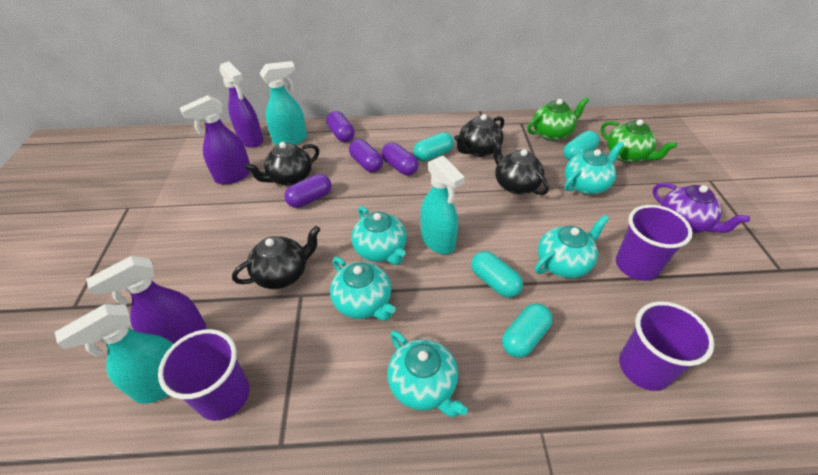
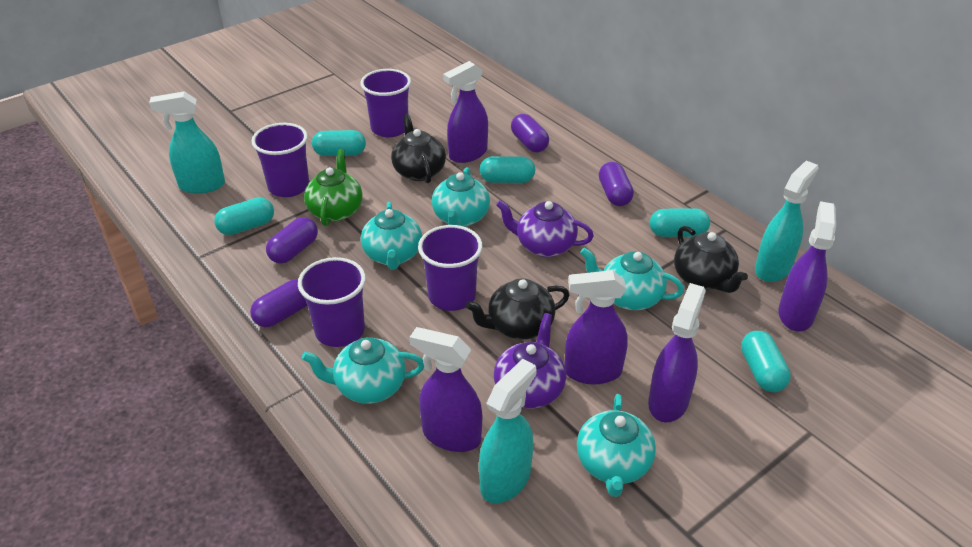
black teapot: [232,226,321,289] [244,142,319,186] [454,114,504,157] [492,137,549,195] = 4 -> [391,114,446,183] [465,278,569,340] [674,226,748,293] = 3
green teapot: [527,97,589,141] [601,119,677,163] = 2 -> [304,149,363,226] = 1
purple cup: [158,329,249,421] [616,205,693,281] [619,301,714,391] = 3 -> [251,123,309,197] [298,257,366,347] [360,69,411,137] [418,225,483,311] = 4
purple spray bottle: [86,256,206,344] [180,95,251,185] [219,61,263,148] = 3 -> [409,327,482,452] [443,61,488,163] [565,270,628,384] [648,283,706,422] [779,201,836,332] = 5
purple teapot: [653,183,750,233] = 1 -> [494,313,566,410] [496,200,594,257] = 2
turquoise capsule: [413,132,454,162] [471,251,523,298] [502,303,552,358] [563,131,599,160] = 4 -> [214,197,274,235] [312,130,366,156] [480,156,535,183] [650,208,710,237] [741,331,791,392] = 5

